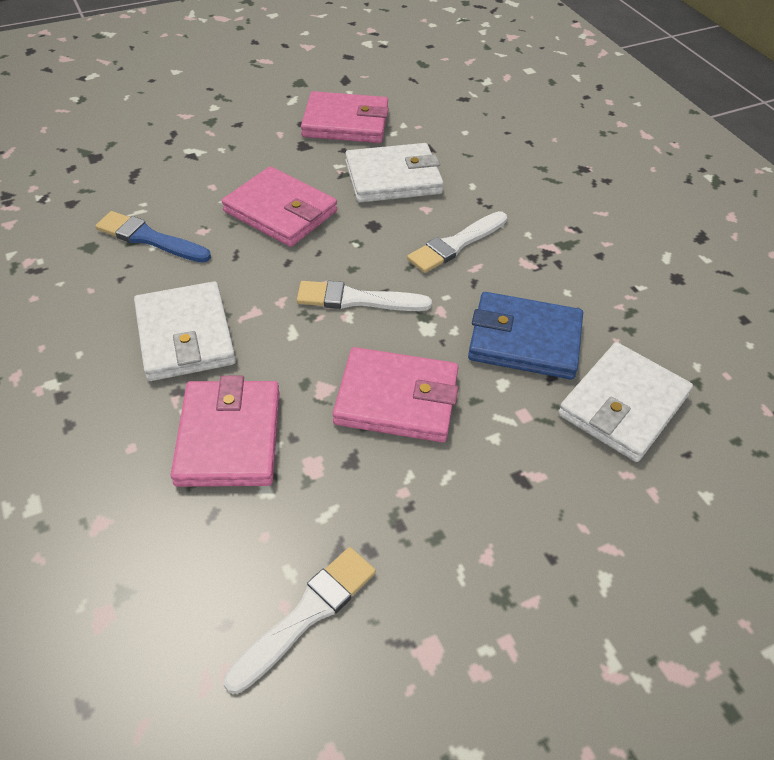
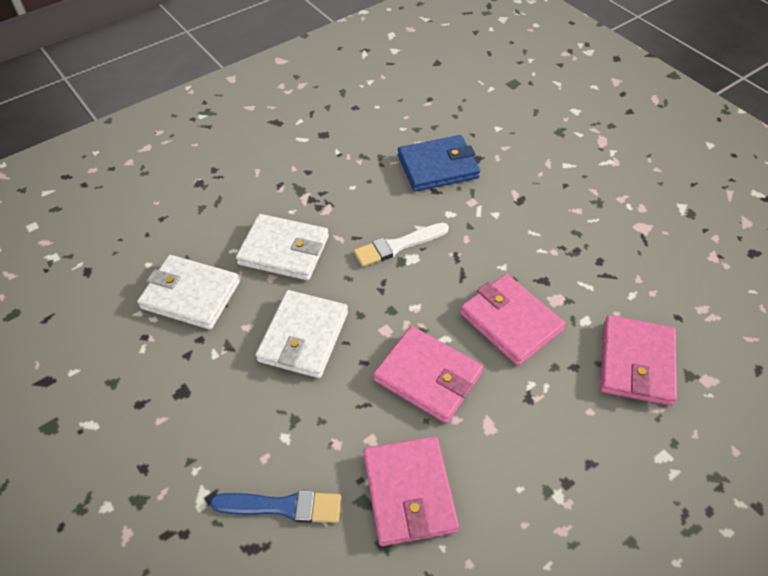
white brush: [224,547,376,694] [297,281,432,311] [407,211,507,273] = 3 -> [354,223,449,267] = 1

